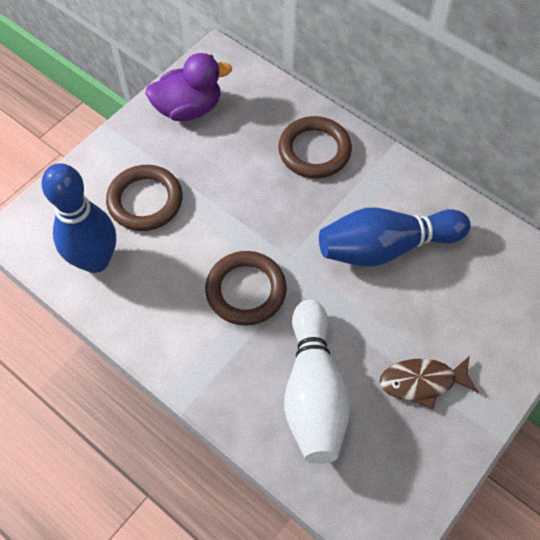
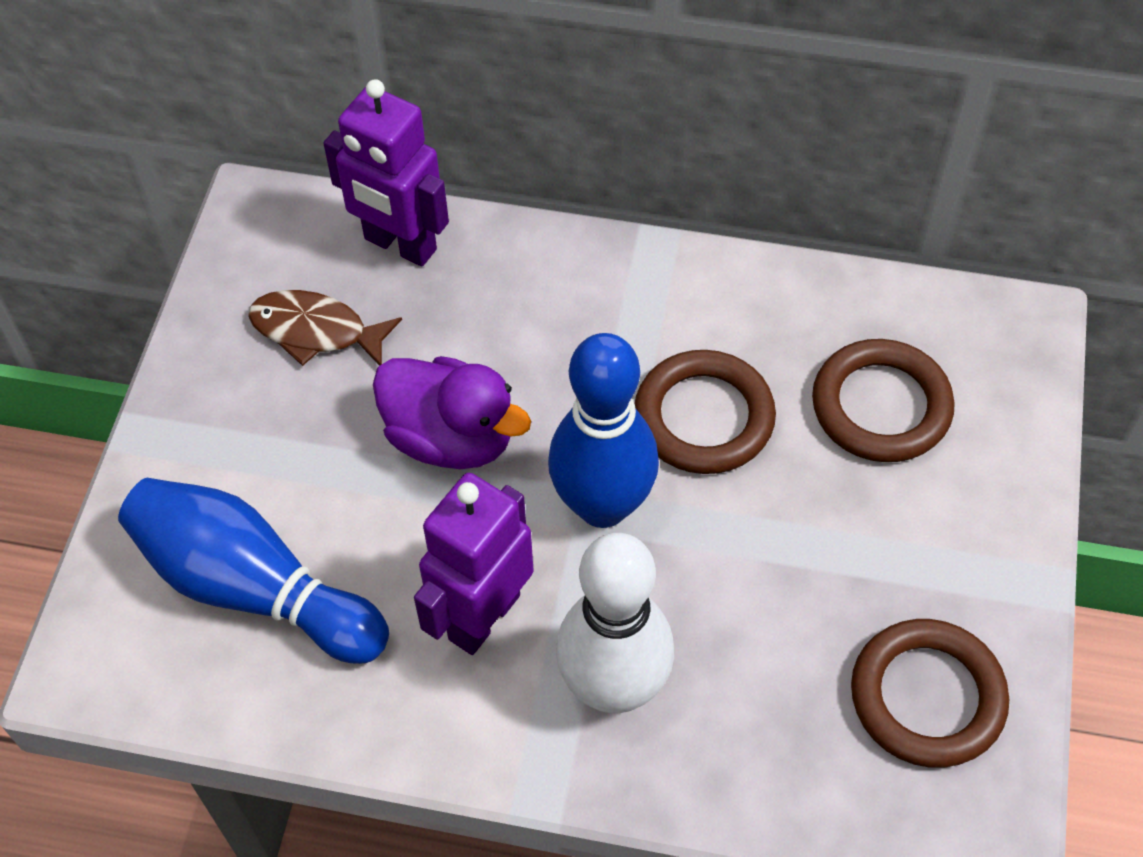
purple robot: none = 0 -> [323,79,449,266] [414,473,534,655] = 2

